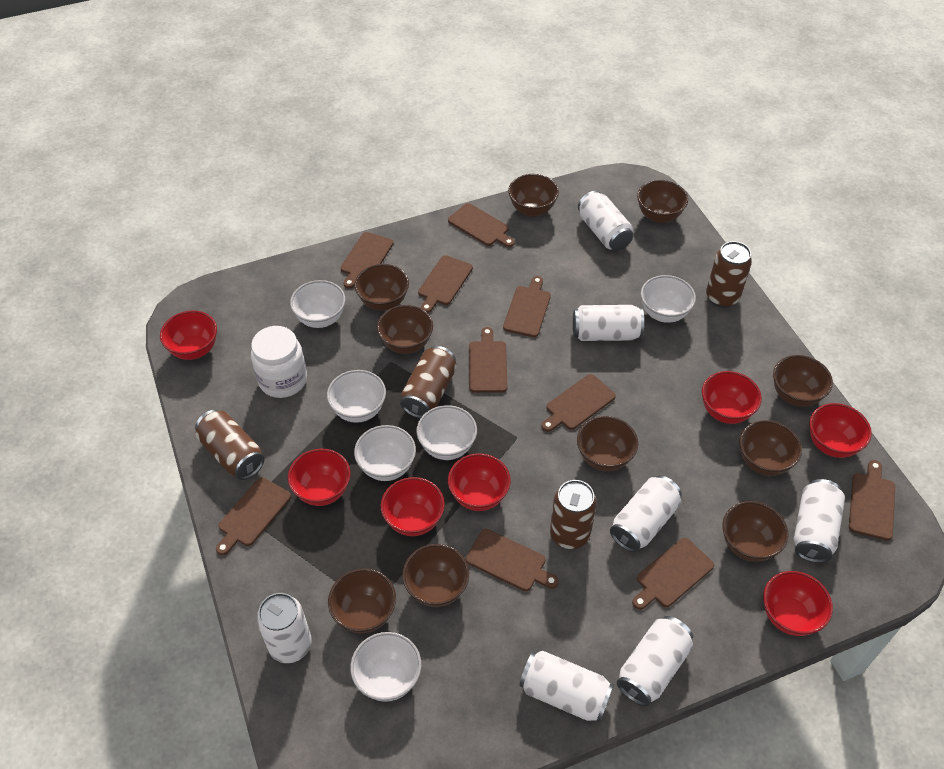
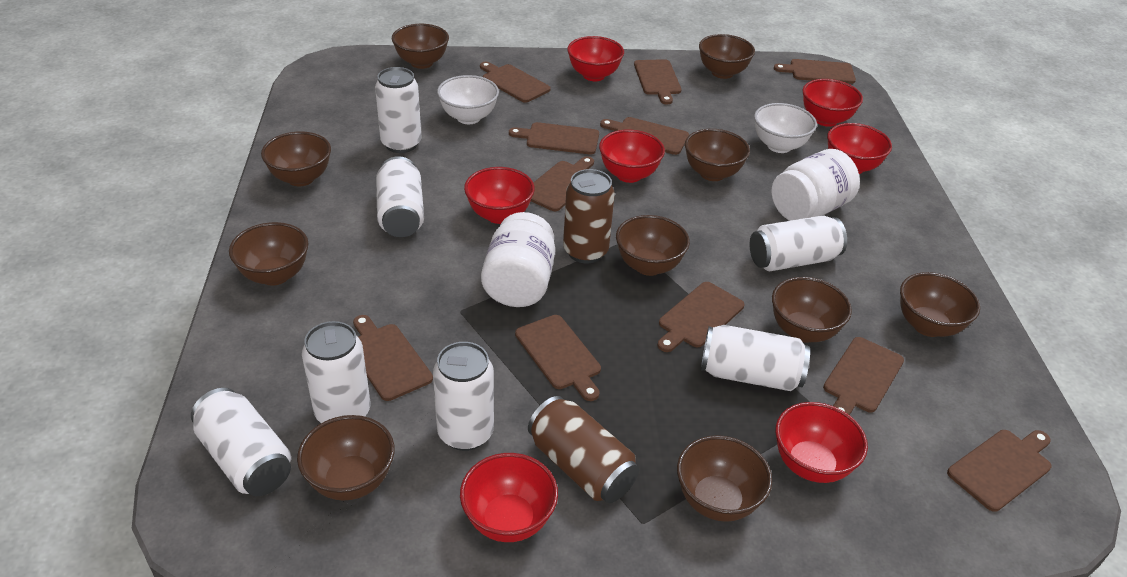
brown can: [195,410,264,480] [400,346,457,418] [550,480,597,549] [706,241,752,308] = 4 -> [528,396,639,503] [563,169,615,263] = 2
brown cutting board: [216,477,291,555] [340,232,394,288] [418,255,473,313] [448,203,515,247] [466,529,559,591] [469,327,507,393] [503,276,551,337] [541,374,616,432] [632,538,714,610] [849,460,895,541] = 10 -> [353,315,433,401] [480,62,551,103] [509,122,599,154] [515,315,601,401] [531,156,594,211] [600,117,689,155] [634,59,682,104] [658,282,744,352] [774,59,856,84] [823,337,904,415] [947,430,1052,512] = 11
white bowl: [290,280,345,328] [327,370,386,423] [350,632,421,702] [354,425,416,481] [416,405,477,460] [641,275,696,323] = 6 -> [437,75,499,124] [754,103,817,153] = 2
white jar: [251,326,307,398] = 1 -> [481,212,555,307] [772,149,860,221] = 2

